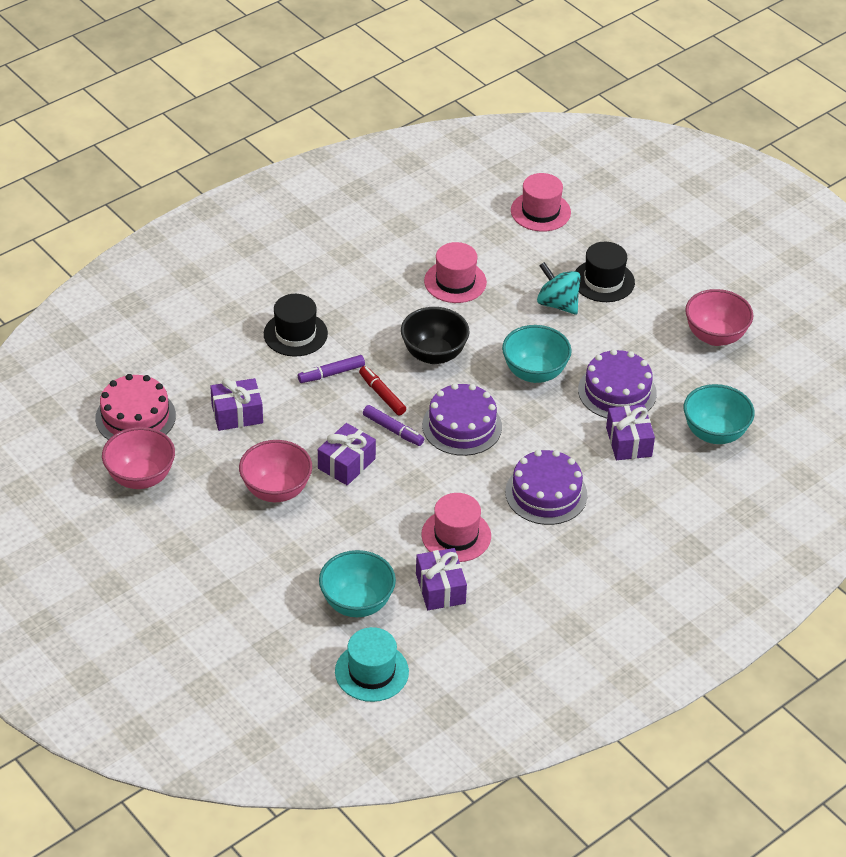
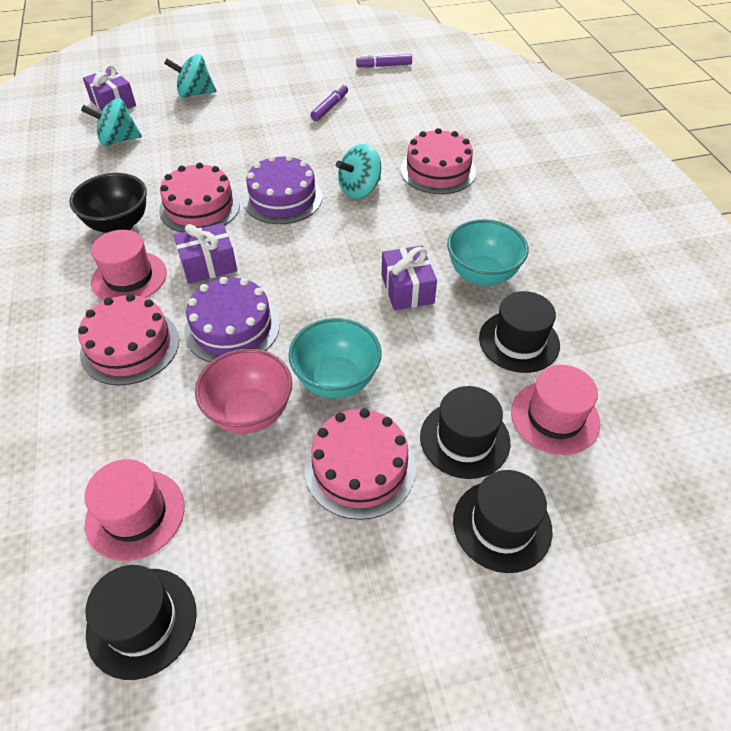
black hat: [264,294,328,356] [575,242,635,302] = 2 -> [85,565,196,680] [420,386,510,479] [453,470,553,573] [479,291,560,373] = 4
pink bowl: [102,427,175,489] [239,440,312,502] [685,289,753,346] = 3 -> [195,349,292,434] = 1
pink cake: [95,374,176,440] = 1 -> [78,294,179,385] [159,162,240,232] [304,408,416,520] [400,128,476,194] = 4
purple cake: [422,383,502,456] [505,450,588,525] [578,349,657,418] = 3 -> [184,277,280,362] [243,155,322,224] = 2
purple gift: [210,378,263,431] [318,423,376,485] [416,548,467,610] [606,405,655,460] = 4 -> [83,65,136,111] [173,223,237,284] [382,245,437,310] = 3
red marker: [359,366,406,415] = 1 -> none = 0
turquoise bowl: [319,550,396,617] [502,325,572,383] [684,384,755,444] = 3 -> [288,318,382,398] [447,219,529,286] = 2
turquoise hat: [335,627,409,702] = 1 -> none = 0
turquoise spinning top: [537,262,581,315] = 1 -> [81,98,142,146] [164,54,217,98] [336,144,381,199] = 3

